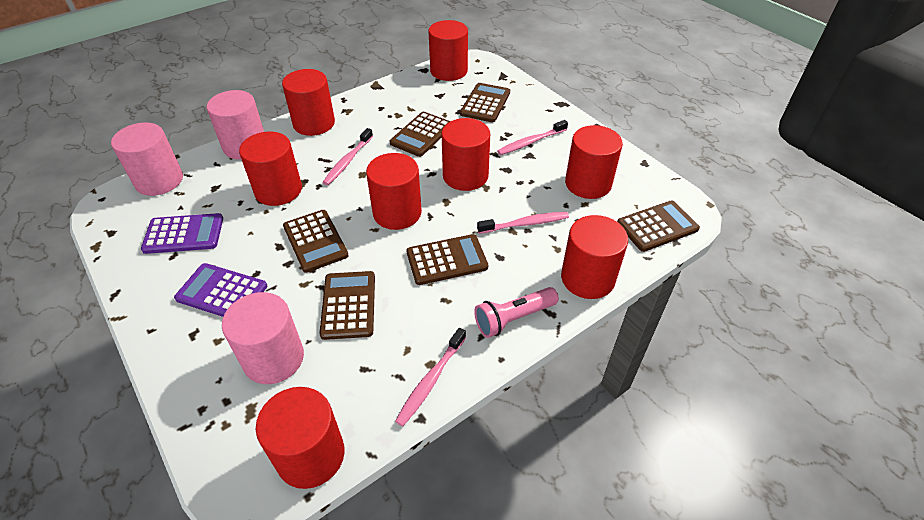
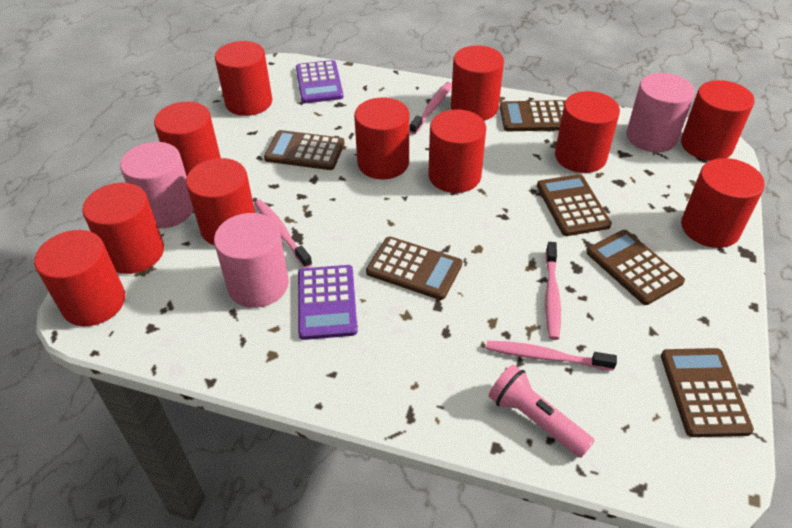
red cylinder: [239,132,302,206] [256,387,344,489] [282,69,335,136] [366,153,422,230] [428,20,468,81] [441,118,490,191] [561,215,628,299] [565,125,623,199] = 8 -> [34,230,125,326] [82,183,164,274] [154,102,221,176] [186,158,255,246] [215,41,272,116] [354,97,409,179] [428,109,486,193] [451,46,504,120] [555,91,620,173] [681,80,754,161] [681,158,765,248] = 11

